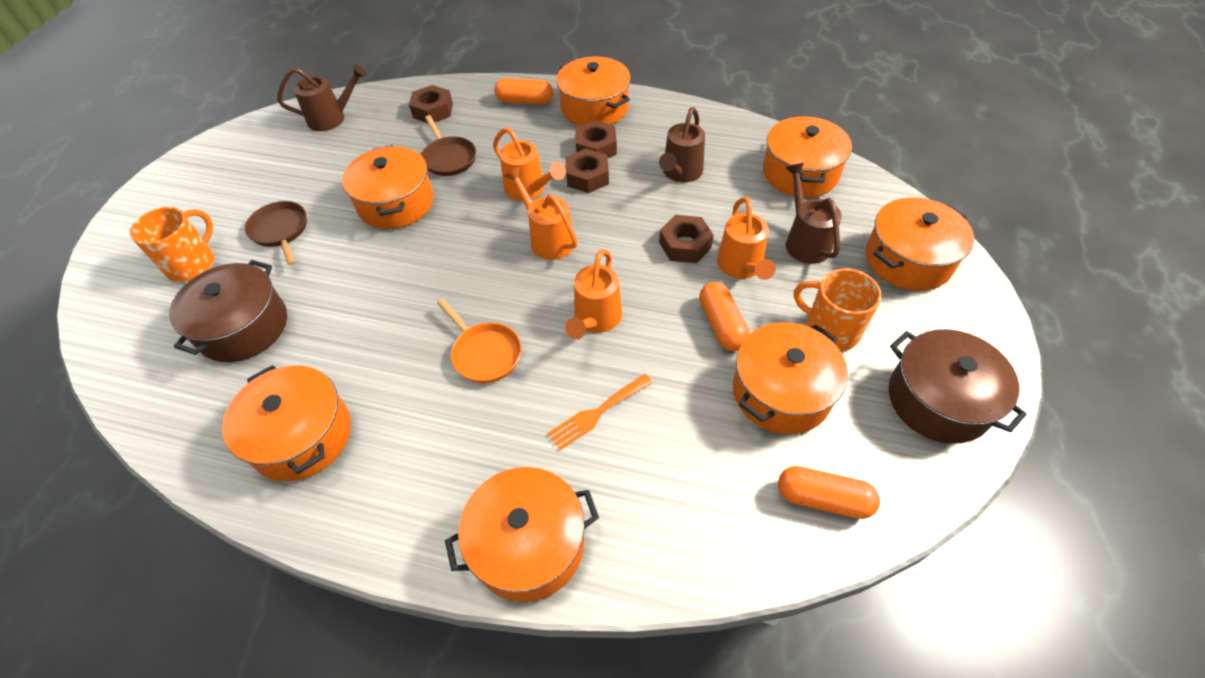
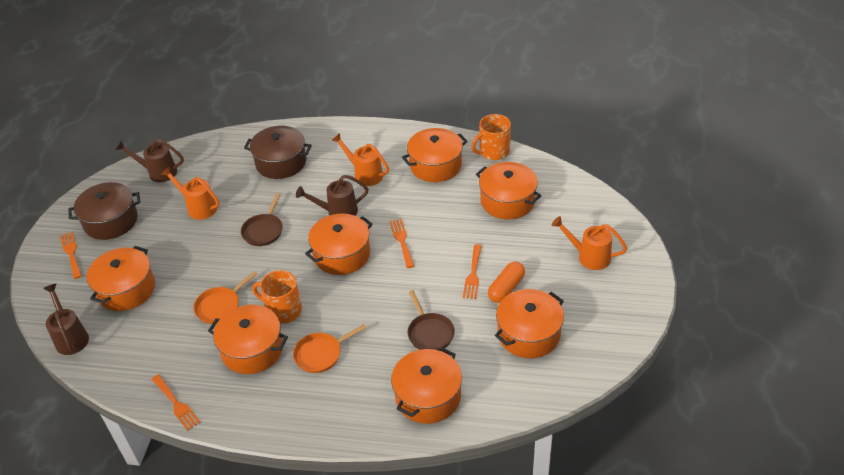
brown nut: [409,85,453,123] [566,148,609,193] [575,120,617,158] [659,215,714,263] = 4 -> none = 0
orange capsule: [494,78,553,105] [699,282,750,351] [778,466,880,519] = 3 -> [488,262,525,303] = 1
orange fork: [547,374,653,450] = 1 -> [60,232,82,279] [152,374,201,431] [389,219,414,268] [463,244,482,299] = 4
orange pan: [437,299,522,383] = 1 -> [193,271,257,324] [293,324,366,373] = 2
orange watering can: [493,127,566,201] [504,167,578,260] [565,249,622,339] [717,197,776,280] = 4 -> [161,167,220,220] [332,133,389,186] [552,216,627,270] = 3

